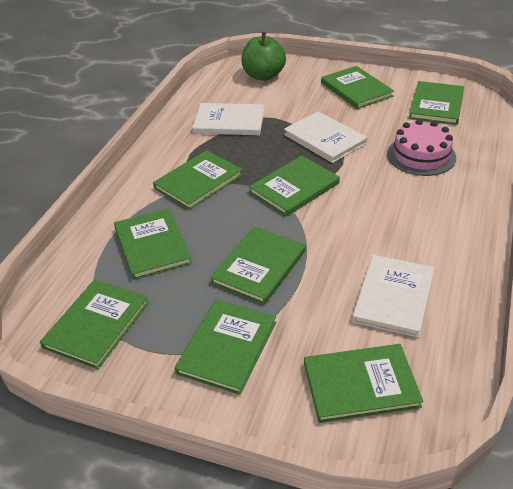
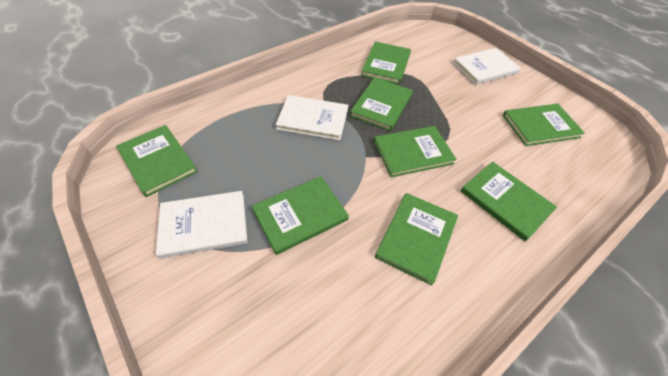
green apple: [241,32,286,81] = 1 -> none = 0
green book: [40,279,149,369] [114,208,192,280] [153,150,243,210] [174,299,276,395] [210,227,306,305] [249,156,340,217] [304,344,423,423] [321,66,394,109] [409,81,464,125] = 9 -> [116,125,198,197] [252,176,349,255] [350,77,413,131] [361,41,411,85] [374,126,457,177] [375,193,458,286] [461,162,557,241] [503,104,585,146] = 8
pink cake: [387,119,456,176] = 1 -> none = 0

